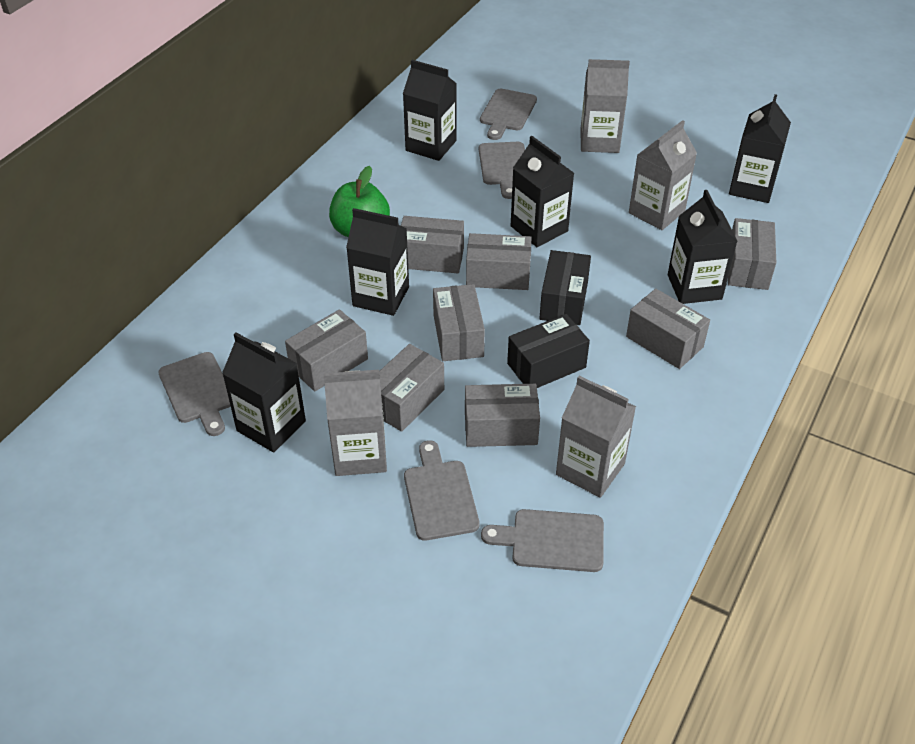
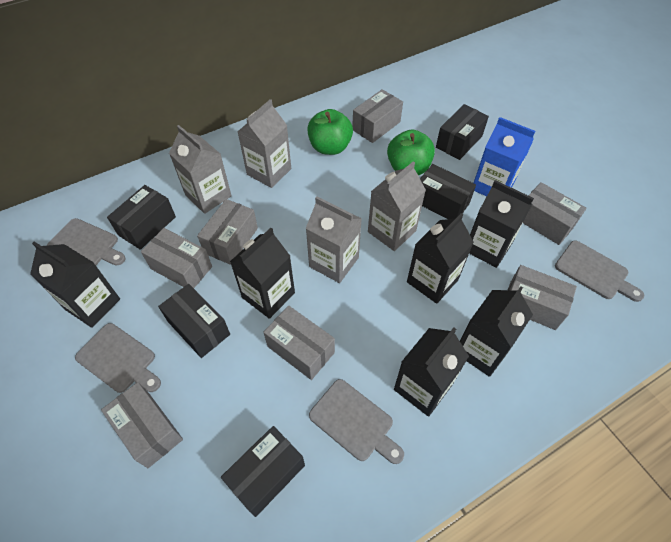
black box: [507,314,590,388] [539,250,591,325] = 2 -> [107,185,176,250] [158,284,230,358] [221,426,305,517] [420,164,476,219] [436,104,489,160] = 5
blue carton: none = 0 -> [474,117,535,196] = 1
green apple: [329,166,390,237] = 1 -> [307,109,353,155] [387,129,435,175] = 2
grey box: [285,309,368,392] [379,344,444,432] [401,216,464,273] [433,284,485,361] [465,384,540,447] [466,233,532,290] [626,289,710,369] [728,218,776,290] = 8 -> [101,382,183,468] [141,228,212,288] [197,199,258,265] [263,306,335,380] [352,89,403,143] [508,265,577,330] [523,182,587,245] = 7
grey cutting board: [158,352,231,436] [404,440,480,541] [479,142,525,199] [480,88,537,140] [481,509,604,572] = 5 -> [47,218,125,266] [75,323,161,393] [309,379,404,464] [555,240,645,302] = 4

